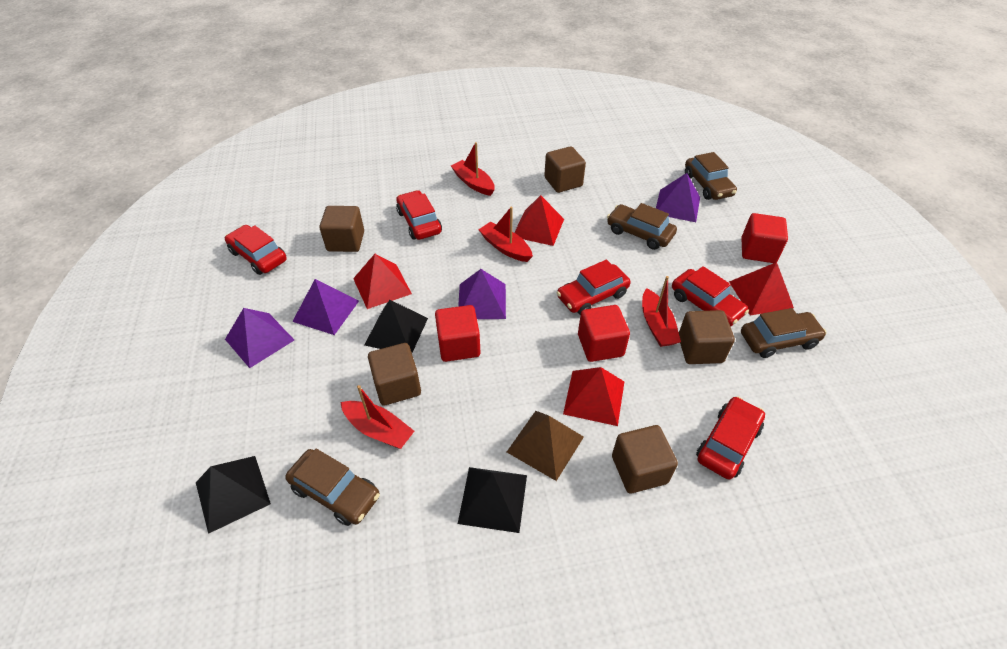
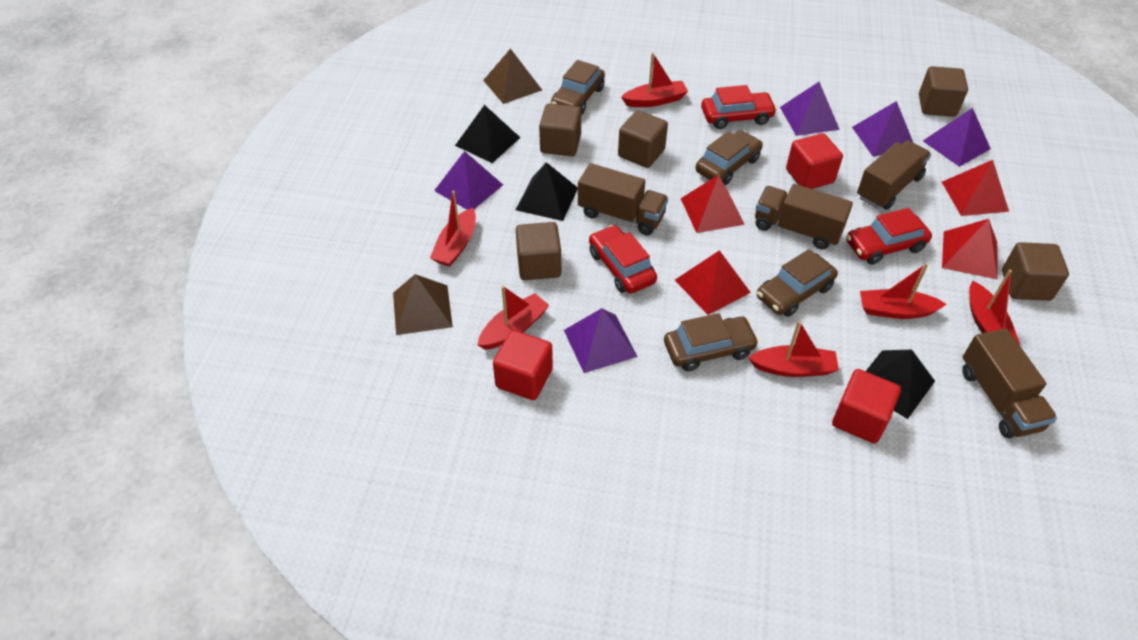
brown pyramid: [507,411,584,481] = 1 -> [393,274,453,335] [483,48,542,104] = 2
brown truck: none = 0 -> [578,163,668,235] [755,184,853,249] [857,141,931,210] [962,328,1057,438] = 4
purple pyramid: [225,308,294,368] [292,279,359,335] [458,269,506,319] [656,173,700,222] = 4 -> [434,151,503,210] [564,308,638,373] [780,82,840,136] [852,101,913,157] [923,108,991,167] = 5
red boat: [340,385,414,449] [451,142,495,196] [479,207,533,262] [642,276,681,347] = 4 -> [430,191,476,267] [477,286,549,350] [621,53,688,107] [748,321,839,377] [860,263,946,319] [969,269,1020,345] = 6
red car: [225,225,287,275] [396,190,442,240] [557,259,631,315] [672,266,749,327] [696,396,765,480] = 5 -> [589,225,657,294] [701,85,777,129] [846,208,932,265] = 3

